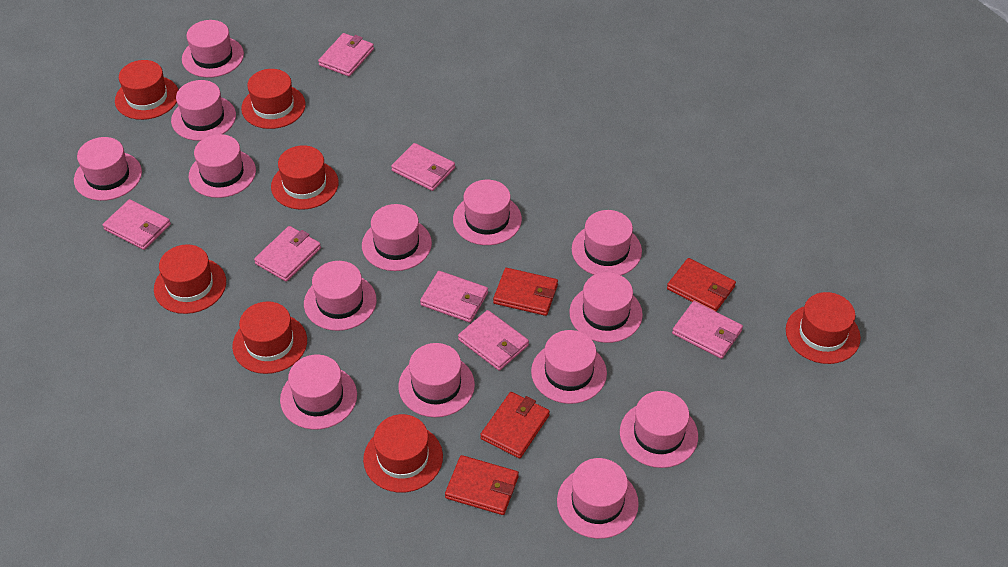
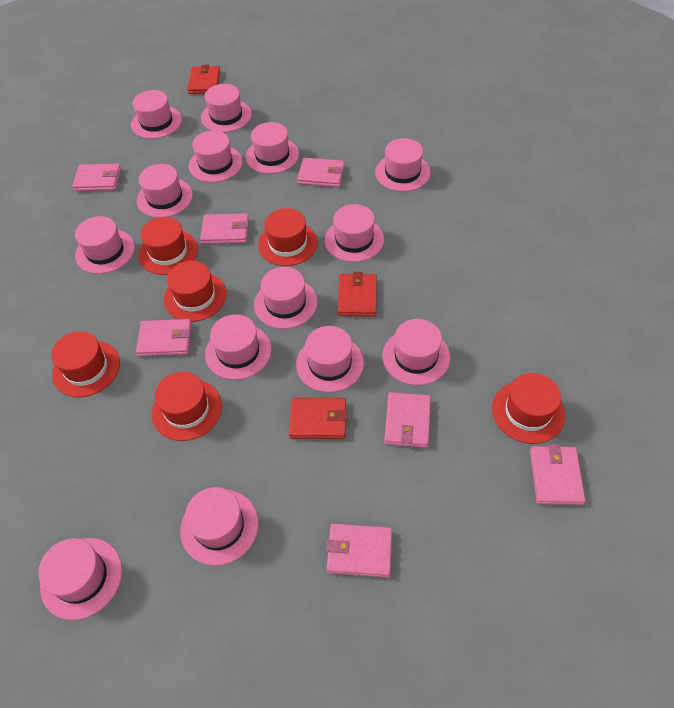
red hat: [115,60,178,120] [154,244,226,314] [232,301,307,374] [241,69,306,129] [271,145,339,210] [363,414,443,493] [786,292,861,364] = 7 -> [51,331,120,397] [138,217,198,275] [152,372,222,441] [164,261,227,322] [258,208,318,266] [492,373,565,444] = 6
red wallet: [445,455,519,515] [480,392,550,458] [493,268,558,316] [667,258,736,312] = 4 -> [187,65,220,94] [289,398,347,439] [338,272,377,316] = 3

